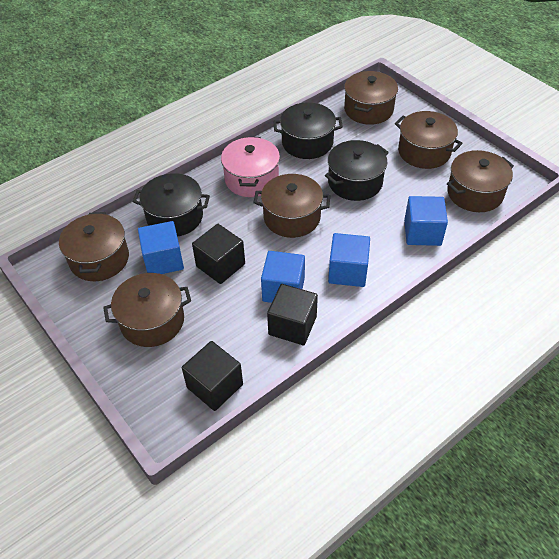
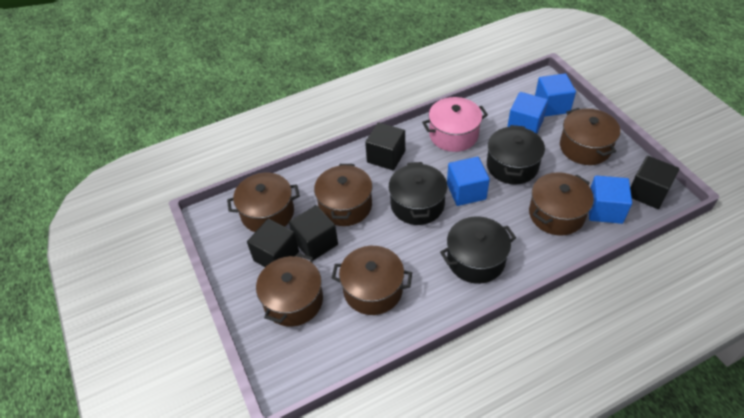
black cube: [182,341,243,411] [192,224,245,284] [267,284,318,345] = 3 -> [247,219,299,267] [289,205,338,260] [365,122,405,170] [630,156,679,209] = 4

